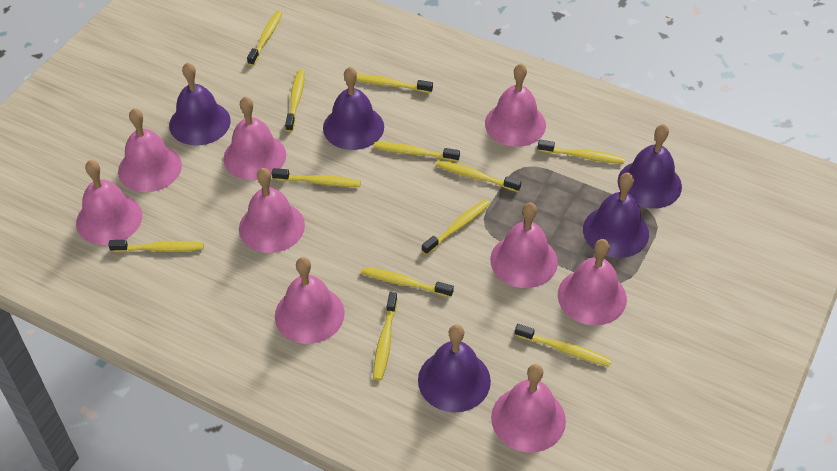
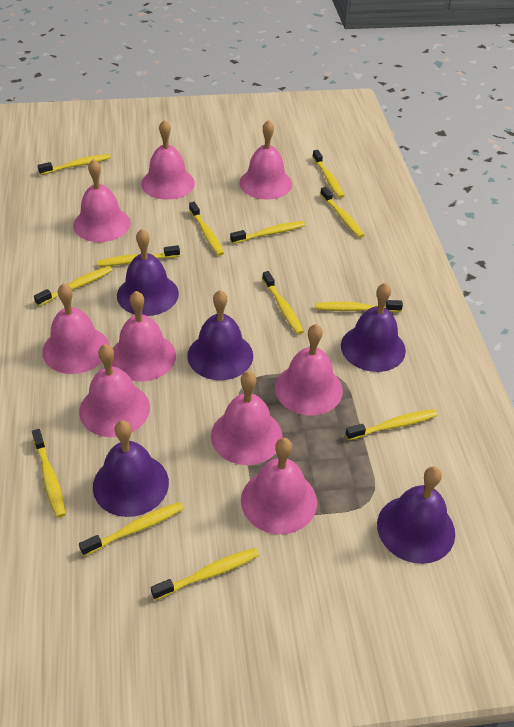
yellow toothbrush: [108,240,204,252] [247,11,282,66] [272,168,361,187] [285,70,305,132] [356,74,433,93] [361,267,454,297] [373,292,397,381] [374,142,460,162] [422,199,490,255] [436,160,521,192] [515,324,612,367] [537,140,625,164] = 12 -> [32,429,66,518] [34,266,113,306] [37,154,111,175] [79,502,184,556] [97,245,180,267] [151,548,259,600] [189,202,224,256] [230,221,305,244] [262,271,304,335] [312,150,344,198] [315,300,403,312] [320,187,364,238] [345,409,437,440] = 13

